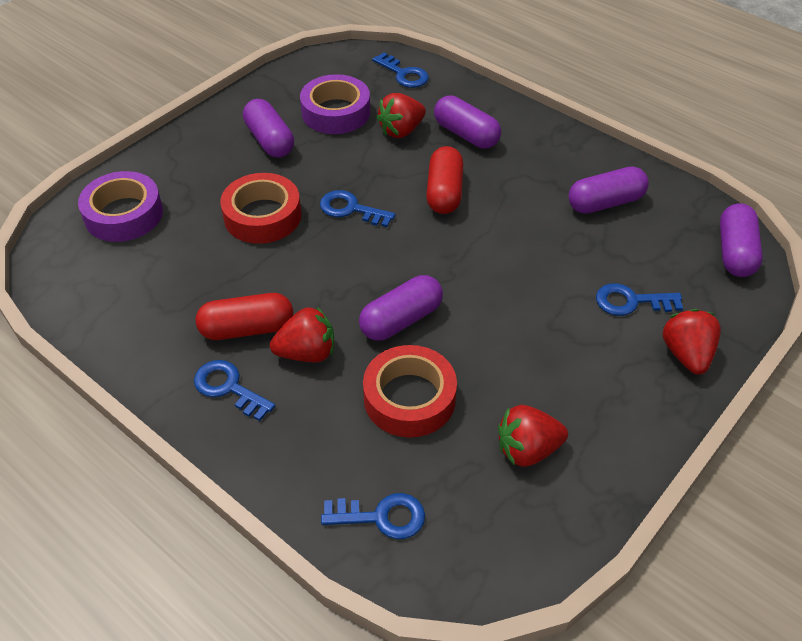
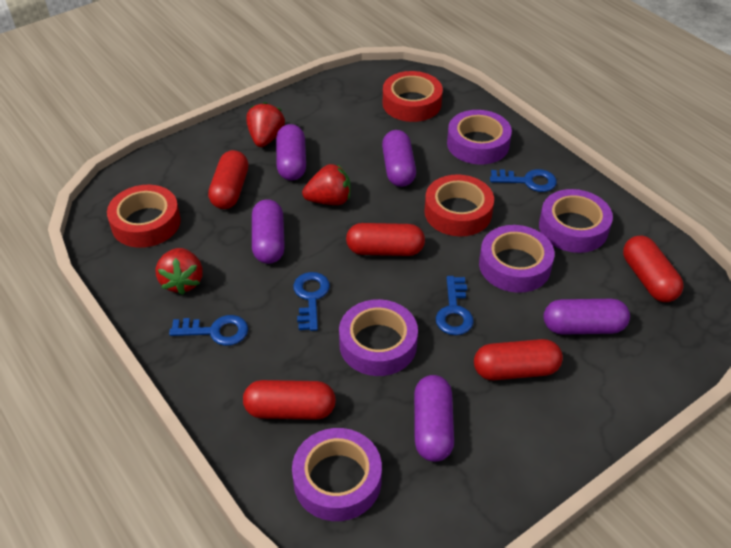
blue key: [194,360,275,421] [320,190,395,227] [321,493,425,539] [372,53,429,88] [596,283,683,316] = 5 -> [169,315,248,346] [293,272,330,331] [436,276,474,335] [490,169,557,192] = 4
purple tape: [78,171,163,242] [300,74,370,134] = 2 -> [292,428,382,521] [339,299,418,376] [447,110,512,165] [479,225,555,293] [539,189,613,253] = 5
red capsule: [196,293,293,340] [426,146,463,214] = 2 -> [208,150,248,209] [243,380,336,420] [346,223,425,256] [474,339,563,380] [623,236,684,302] = 5
red strawberry: [270,306,334,362] [377,93,426,138] [498,405,568,467] [662,309,721,375] = 4 -> [156,248,203,295] [246,102,285,147] [302,164,351,205] = 3
red tape: [220,173,301,244] [363,345,457,438] = 2 -> [107,185,181,248] [383,71,443,122] [424,174,494,236] = 3

